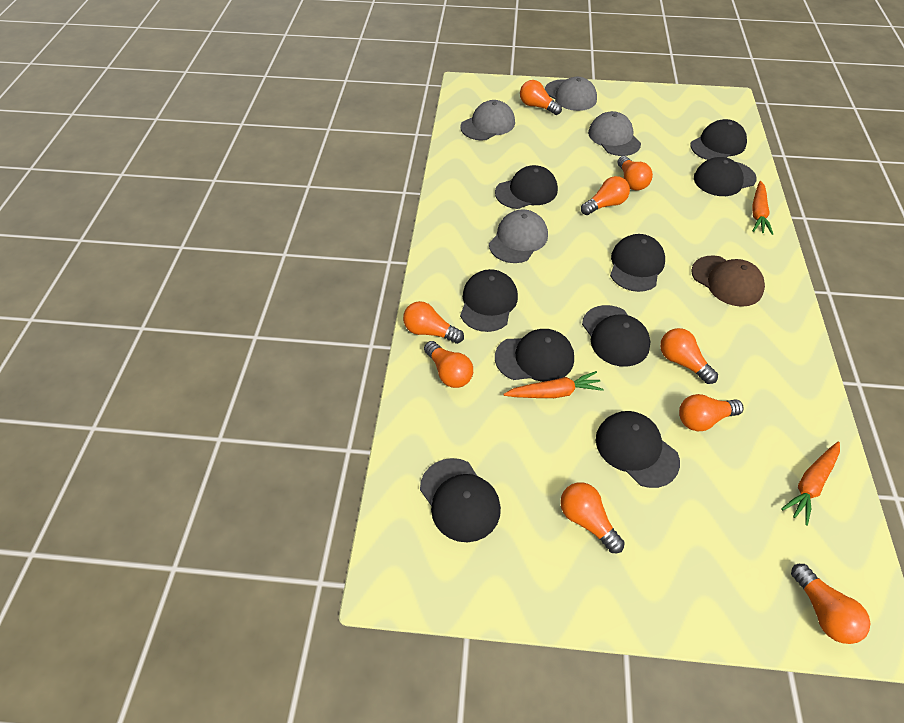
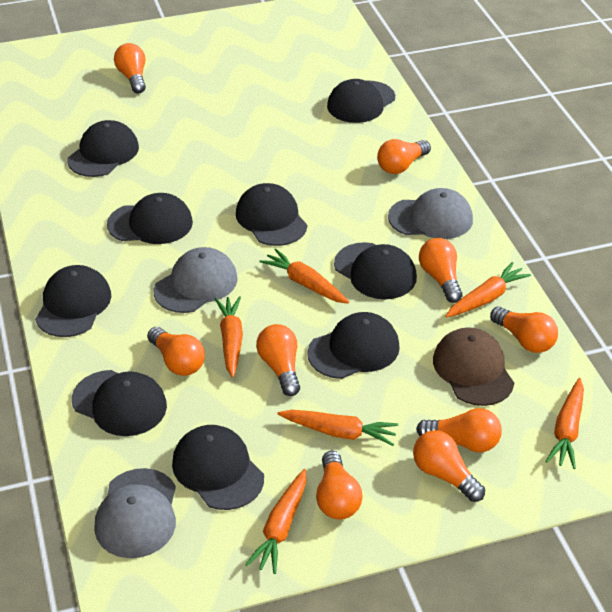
grey cap: [461,100,515,140] [489,209,548,263] [545,77,597,111] [588,111,641,156] = 4 -> [94,468,176,558] [153,247,238,313] [388,188,473,239] = 3
orange carrot: [503,371,604,398] [752,181,773,235] [781,442,840,526] = 3 -> [215,296,243,378] [245,469,307,574] [259,249,349,304] [277,410,398,446] [445,262,531,318] [545,378,584,469] = 6

